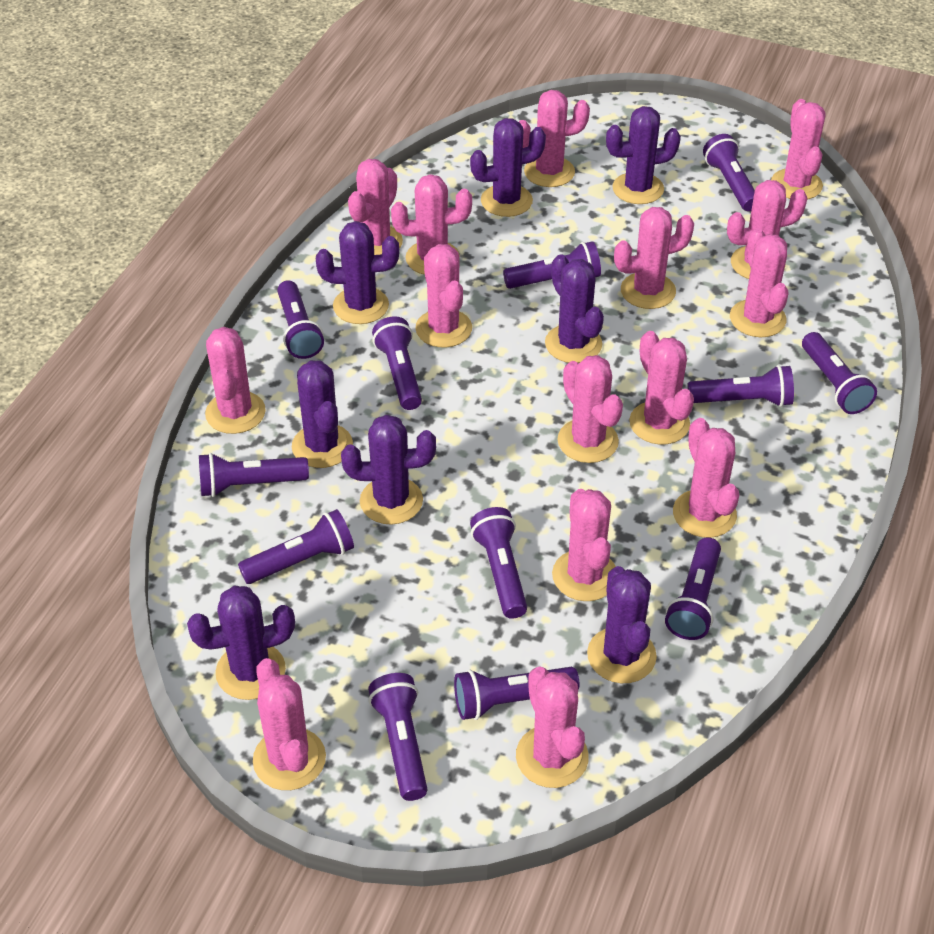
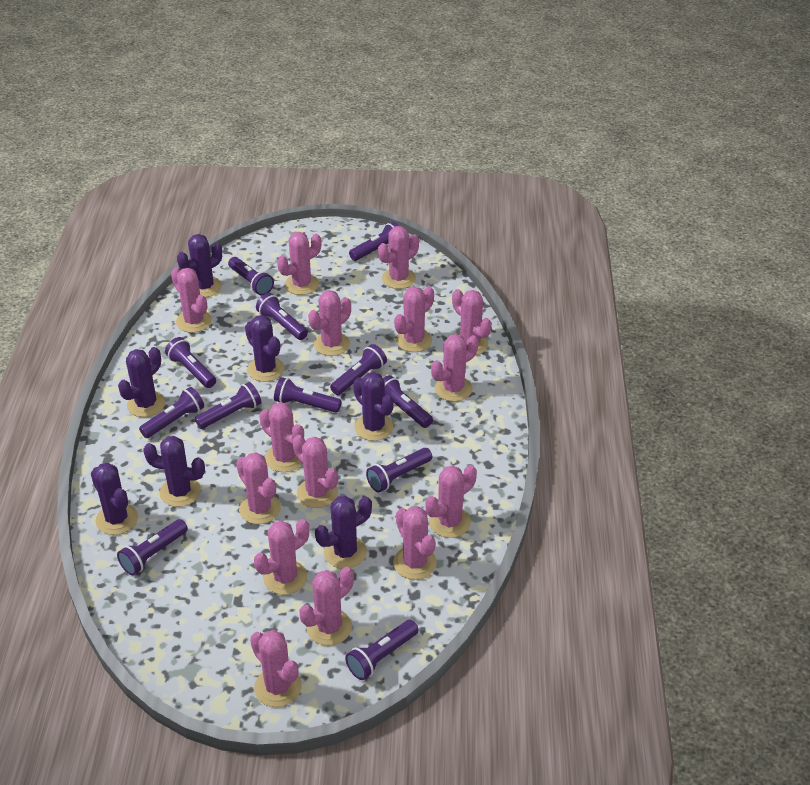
purple cactus: [187,586,295,700] [292,360,353,468] [316,221,399,324] [341,415,436,525] [470,118,546,217] [545,254,604,363] [587,566,657,683] [606,106,681,204] = 8 -> [91,463,138,535] [118,347,166,417] [143,436,205,507] [177,234,222,297] [245,315,284,382] [315,496,372,569] [353,372,394,441] = 7

